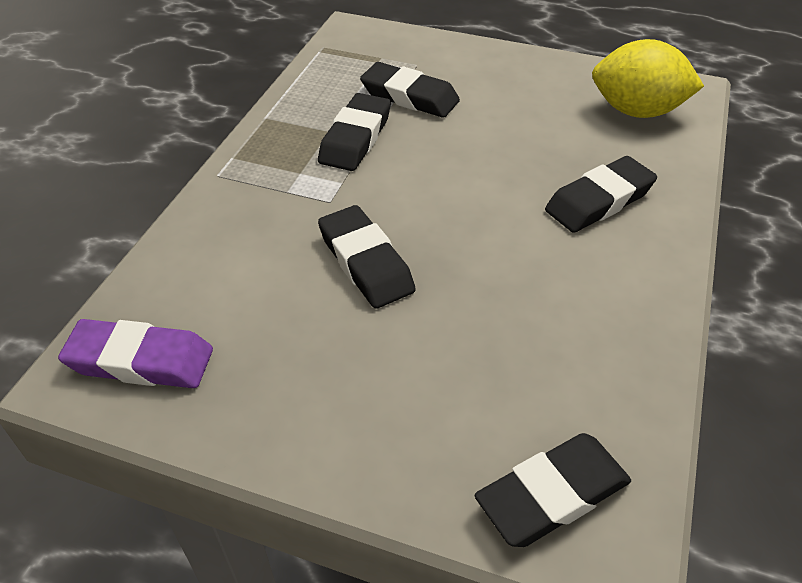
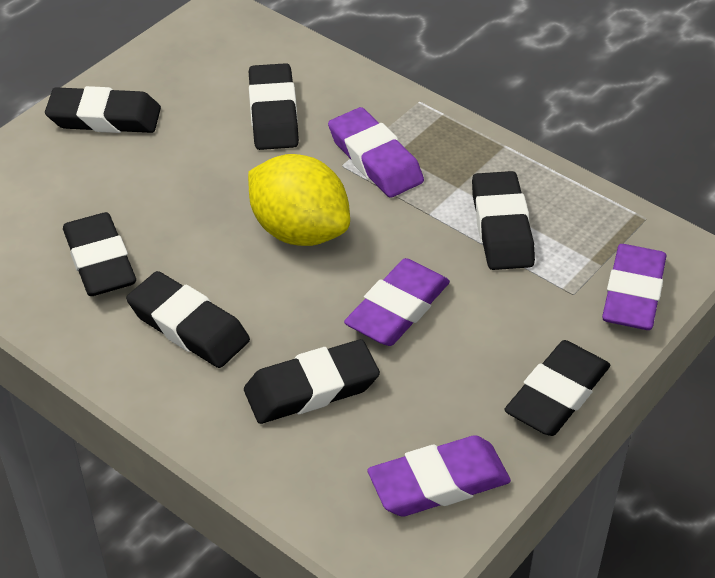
black eraser: [318,93,391,171] [318,205,416,309] [360,62,460,118] [475,433,631,547] [545,156,657,233] = 5 -> [45,86,161,133] [63,212,136,296] [126,271,250,368] [244,339,380,424] [249,63,299,150] [472,171,535,270] [504,340,610,436] = 7
purple eraser: [58,319,213,388] = 1 -> [328,107,424,198] [344,258,450,346] [367,435,511,517] [602,244,666,330] = 4

